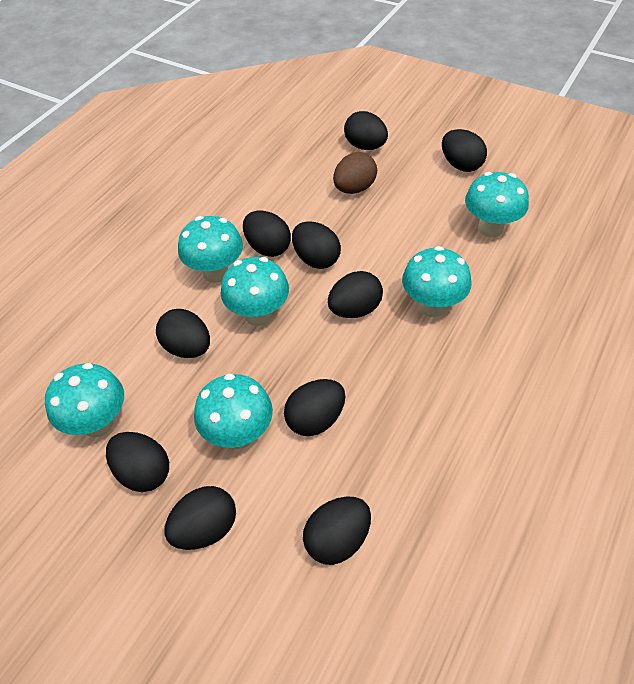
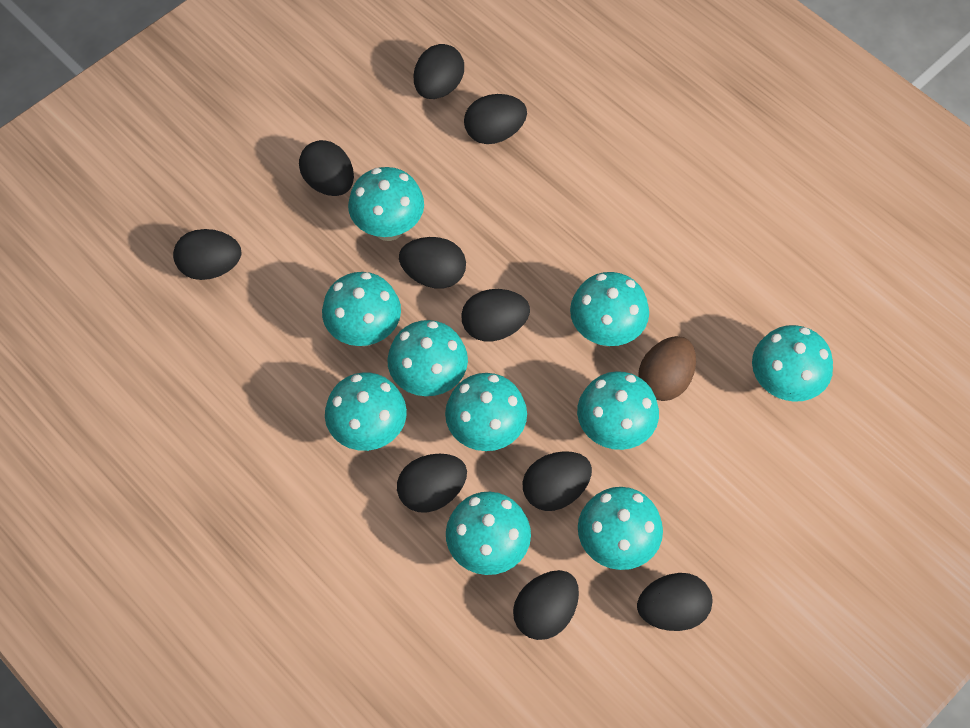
turquoise mushroom: [45,363,124,437] [178,216,243,283] [194,373,273,449] [221,257,289,326] [402,246,472,317] [465,172,529,237] = 6 -> [322,272,401,346] [325,372,407,451] [348,167,424,241] [387,320,468,396] [445,373,527,451] [446,492,531,575] [570,272,649,347] [577,371,659,450] [578,487,663,570] [752,325,833,402] = 10

